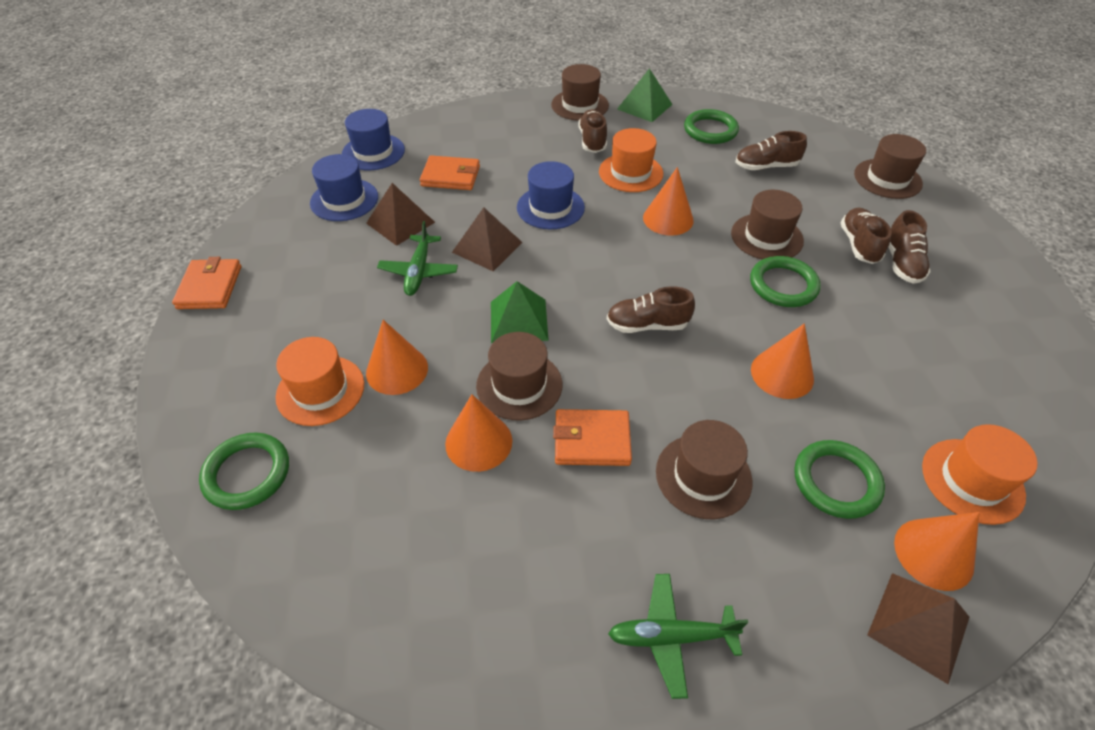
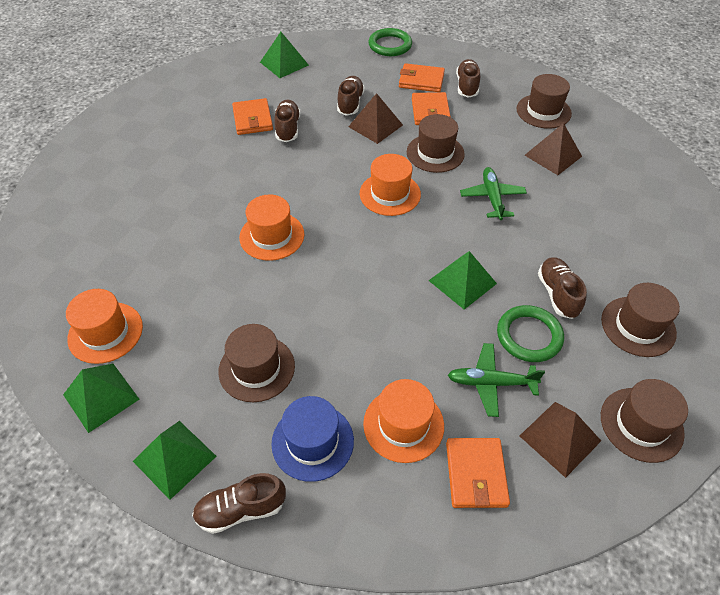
blue hat: [310,154,378,221] [342,109,405,170] [517,161,585,229] = 3 -> [271,396,354,482] = 1
green pyramid: [491,281,549,343] [617,68,673,122] = 2 -> [63,364,139,433] [133,421,217,500] [260,32,309,78] [429,251,497,310] = 4
green ring: [199,432,289,510] [684,109,739,144] [750,256,821,307] [794,440,885,519] = 4 -> [368,28,412,56] [497,305,564,362] = 2
orange cone: [366,320,428,395] [445,394,512,472] [643,167,694,236] [751,323,814,399] [894,512,980,591] = 5 -> none = 0
orange hat: [276,337,364,426] [599,128,663,192] [922,424,1038,525] = 3 -> [66,289,143,364] [239,195,304,261] [360,154,421,216] [363,379,444,463] = 4
orange wallet: [172,257,241,309] [420,155,480,190] [553,409,632,466] = 3 -> [232,98,273,135] [399,63,445,92] [412,92,451,125] [446,438,510,508] = 4

